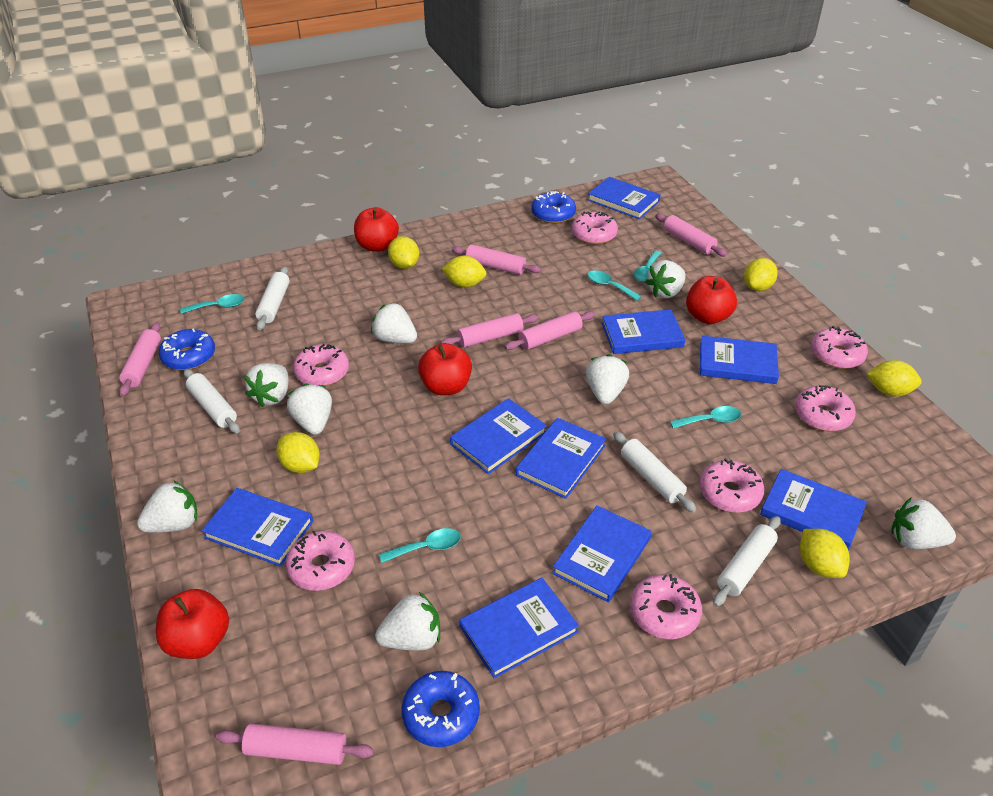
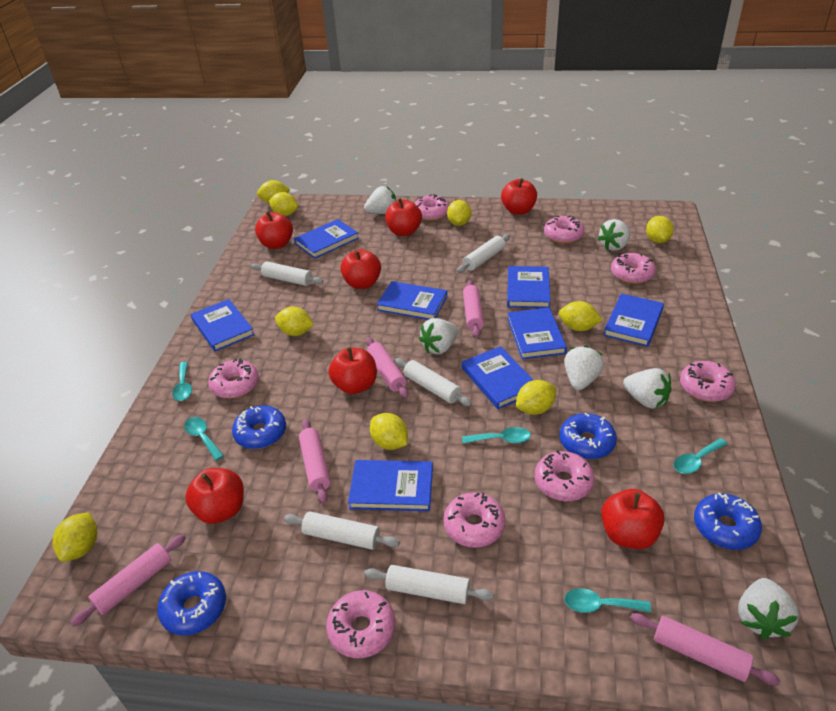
blue book: [201,488,313,567] [450,398,547,474] [460,578,579,678] [516,418,606,499] [552,505,652,602] [588,177,661,219] [602,309,685,354] [700,336,779,384] [760,469,867,550] = 9 -> [191,299,255,351] [294,219,359,259] [348,460,433,511] [377,281,447,320] [462,346,533,409] [507,266,550,308] [507,307,567,359] [603,293,664,347] = 8
blue donut: [159,328,215,370] [402,671,480,747] [531,191,576,223] = 3 -> [157,571,226,636] [232,405,286,449] [559,413,617,459] [694,492,762,550] = 4
pink donut: [286,531,355,591] [293,344,349,386] [572,211,618,245] [630,574,702,639] [700,458,765,513] [795,385,856,431] [811,326,868,369] = 7 -> [208,358,259,399] [326,590,395,658] [415,194,450,221] [444,492,505,548] [535,450,595,501] [544,216,584,244] [611,253,656,284] [680,361,736,402] = 8
pink rolling pin: [119,322,161,396] [216,724,374,765] [441,313,539,348] [452,244,541,275] [505,311,595,350] [655,214,727,257] = 6 -> [71,534,186,626] [299,419,330,503] [366,337,408,398] [463,280,484,337] [631,613,780,685] = 5
red apple: [156,589,229,659] [354,207,399,252] [418,343,472,395] [686,276,737,324] = 4 -> [185,468,244,524] [255,211,293,249] [329,347,377,394] [340,249,381,289] [385,198,422,236] [501,178,537,215] [601,489,665,549] = 7
white rolling pin: [184,369,240,433] [255,266,290,330] [613,431,696,513] [713,516,781,607] = 4 -> [251,261,323,286] [284,511,400,550] [364,565,494,604] [395,358,472,406] [457,234,510,273] = 5
white strawberry: [137,480,197,533] [244,363,289,407] [287,383,332,435] [371,302,417,343] [375,592,440,650] [586,354,629,405] [645,260,686,298] [891,498,956,549] = 8 -> [364,186,396,214] [419,318,458,354] [564,346,604,390] [597,219,630,251] [623,368,672,409] [738,578,799,639] = 6
yellow lemon: [276,432,320,473] [388,236,419,269] [442,255,486,288] [744,258,778,291] [800,529,850,578] [866,360,922,396] = 6 -> [52,512,97,562] [257,180,290,203] [269,192,298,216] [275,307,313,336] [370,413,408,450] [447,200,471,226] [516,380,556,415] [559,301,603,331] [646,216,674,243] = 9

